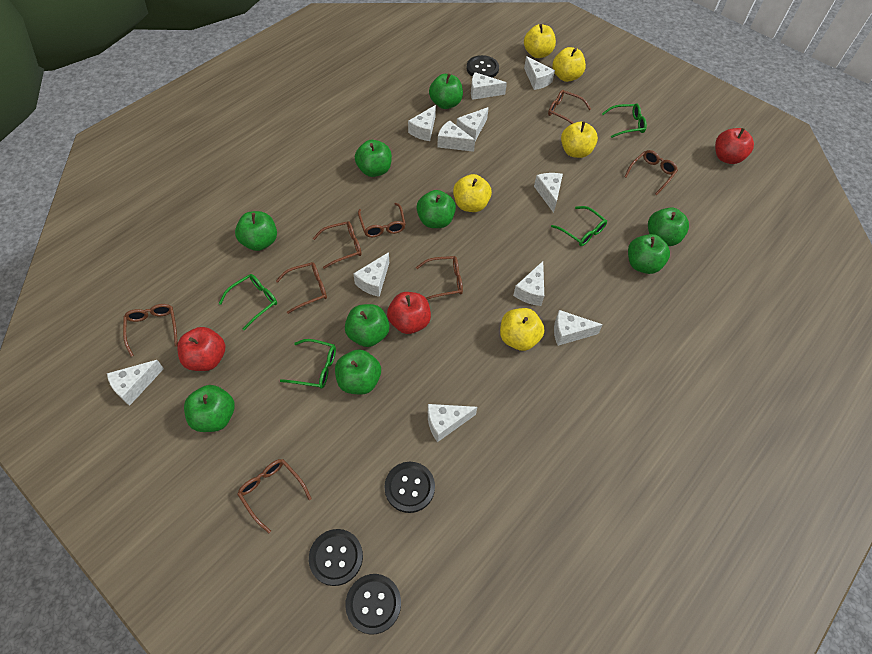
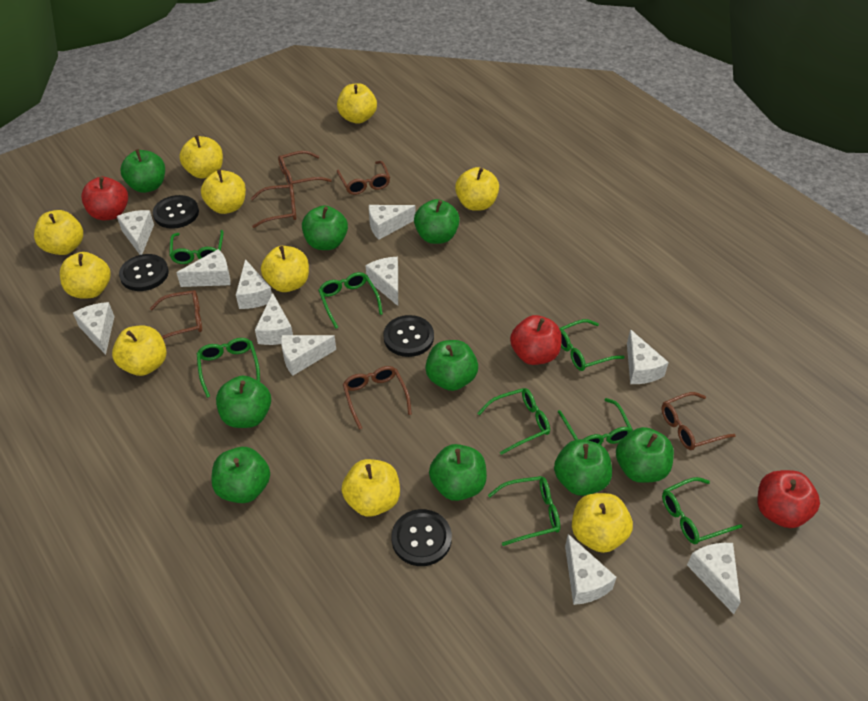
brown glasses: [123,304,178,357] [237,459,312,533] [276,262,327,314] [313,221,362,269] [358,203,406,237] [416,256,463,300] [548,90,591,124] [624,150,678,195] = 8 -> [150,290,202,339] [251,184,297,228] [278,151,332,185] [337,161,390,195] [343,366,412,430] [661,392,736,450] = 6
green glasses: [219,274,277,330] [280,339,336,389] [551,206,607,246] [602,104,647,138] = 4 -> [169,230,224,264] [197,338,260,398] [318,272,383,329] [477,388,550,455] [488,476,560,546] [558,398,633,445] [559,319,625,371] [662,477,742,544] = 8
yellow apple: [453,174,492,212] [500,308,544,351] [524,24,556,58] [552,47,586,82] [561,121,598,158] = 5 -> [34,210,83,255] [60,252,110,299] [112,325,167,376] [179,135,223,179] [201,170,246,214] [261,246,309,292] [337,83,377,124] [341,459,400,517] [455,167,499,211] [572,493,633,553] = 10

